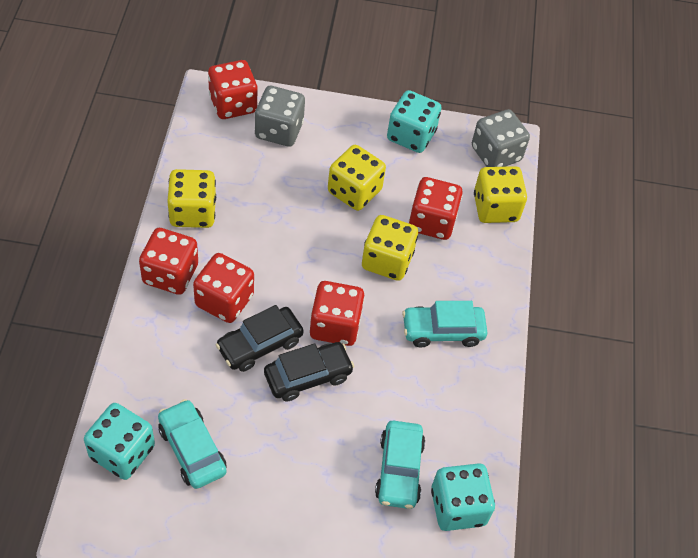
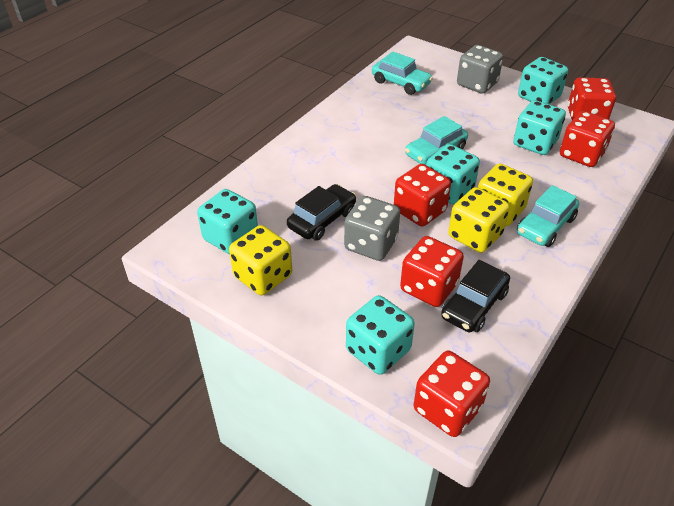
turquoise dice: [84,403,155,480] [387,90,442,153] [431,463,495,531] = 3 -> [197,189,258,254] [346,295,415,375] [426,144,480,204] [513,100,566,155] [518,57,568,104] = 5
yellow dice: [167,169,216,228] [328,145,386,211] [362,215,418,281] [474,166,527,223] = 4 -> [229,225,292,295] [448,187,510,253] [478,164,533,226] = 3

